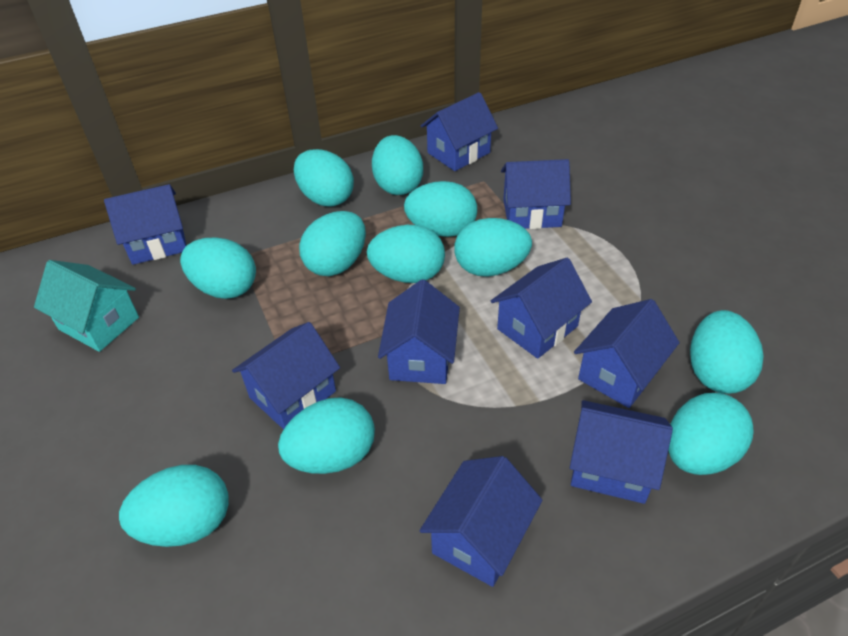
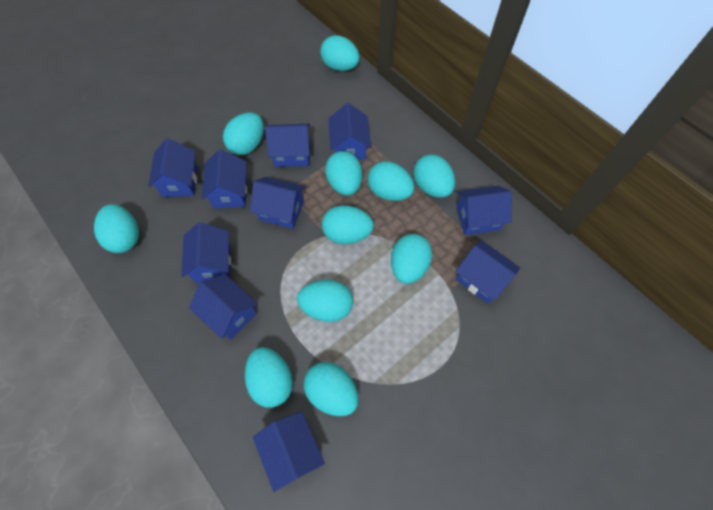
blue house: [104,184,186,265] [232,322,340,430] [378,279,460,384] [420,456,542,587] [421,92,498,171] [491,258,592,359] [501,159,571,229] [570,400,673,504] [574,299,679,408] = 9 -> [148,138,198,197] [181,222,231,283] [189,274,258,340] [202,149,247,209] [250,177,306,229] [253,411,325,492] [265,124,310,167] [328,103,371,160] [455,241,520,304] [456,186,512,235] = 10
turquoise house: [34,260,139,352] = 1 -> none = 0

